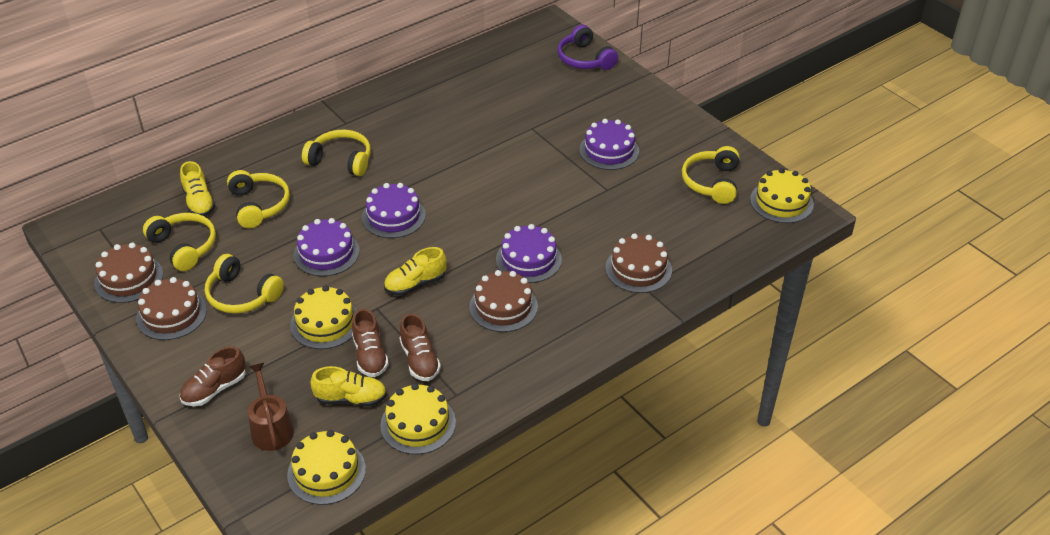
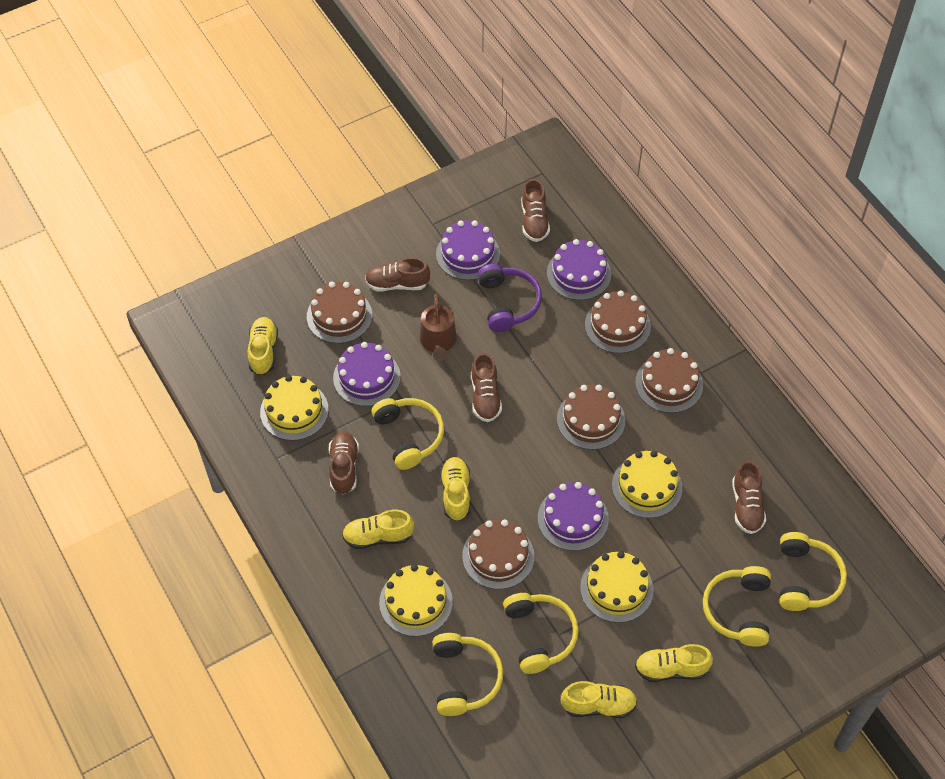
brown cake: [94,243,163,303] [136,277,207,340] [469,270,538,332] [605,233,672,293] = 4 -> [307,282,372,343] [462,519,534,589] [557,385,625,450] [585,290,651,353] [635,348,703,413] = 5
brown shoe: [180,346,246,406] [352,309,389,377] [399,313,441,381] = 3 -> [329,432,359,494] [365,257,430,292] [471,353,502,422] [521,179,550,242] [732,460,766,534] = 5
yellow shoe: [180,161,215,216] [310,366,387,407] [384,247,447,296] = 3 -> [248,317,278,375] [342,510,414,549] [440,457,470,521] [561,681,637,718] [635,644,713,682] = 5

